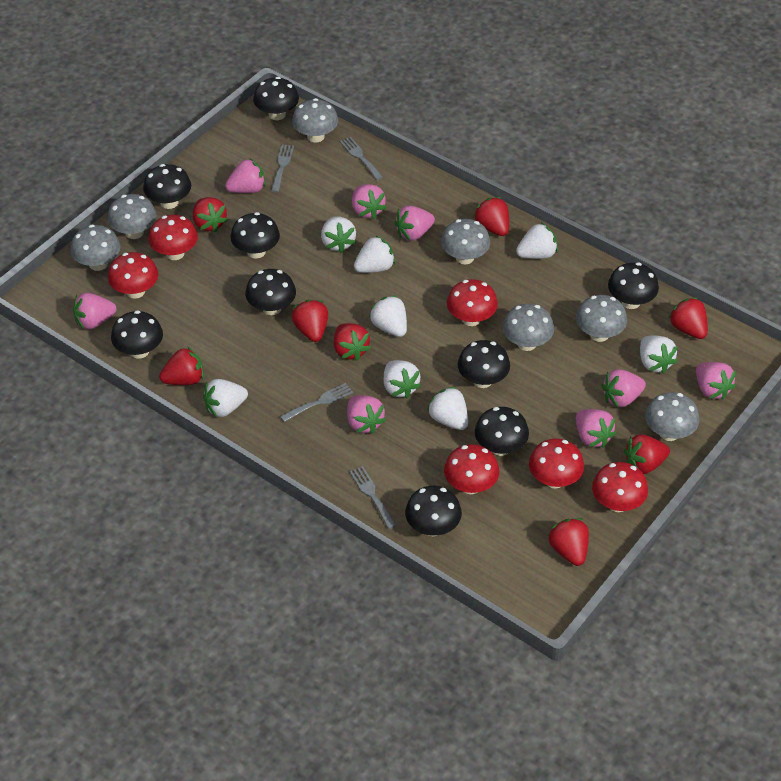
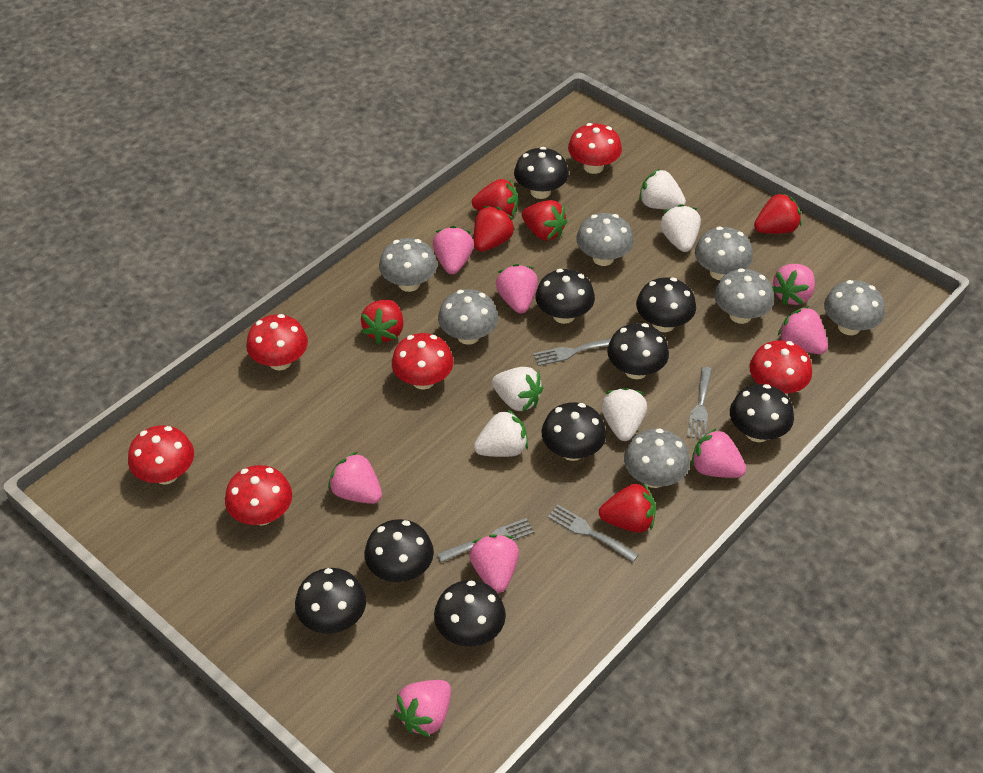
red strawberry: [159,347,204,385] [193,197,228,233] [292,299,328,342] [334,323,371,361] [474,197,509,236] [548,518,589,566] [624,435,670,474] [668,297,708,339] = 8 -> [361,300,404,344] [472,179,518,216] [474,206,515,252] [522,200,568,241] [599,484,656,533] [754,193,801,234] = 6
white strawberry: [203,379,248,417] [321,217,356,253] [354,236,395,273] [369,295,407,337] [384,360,421,399] [427,387,468,430] [516,223,558,259] [640,335,677,373] = 8 -> [474,409,528,457] [492,367,543,412] [601,387,647,441] [639,169,686,209] [660,204,701,252] = 5

